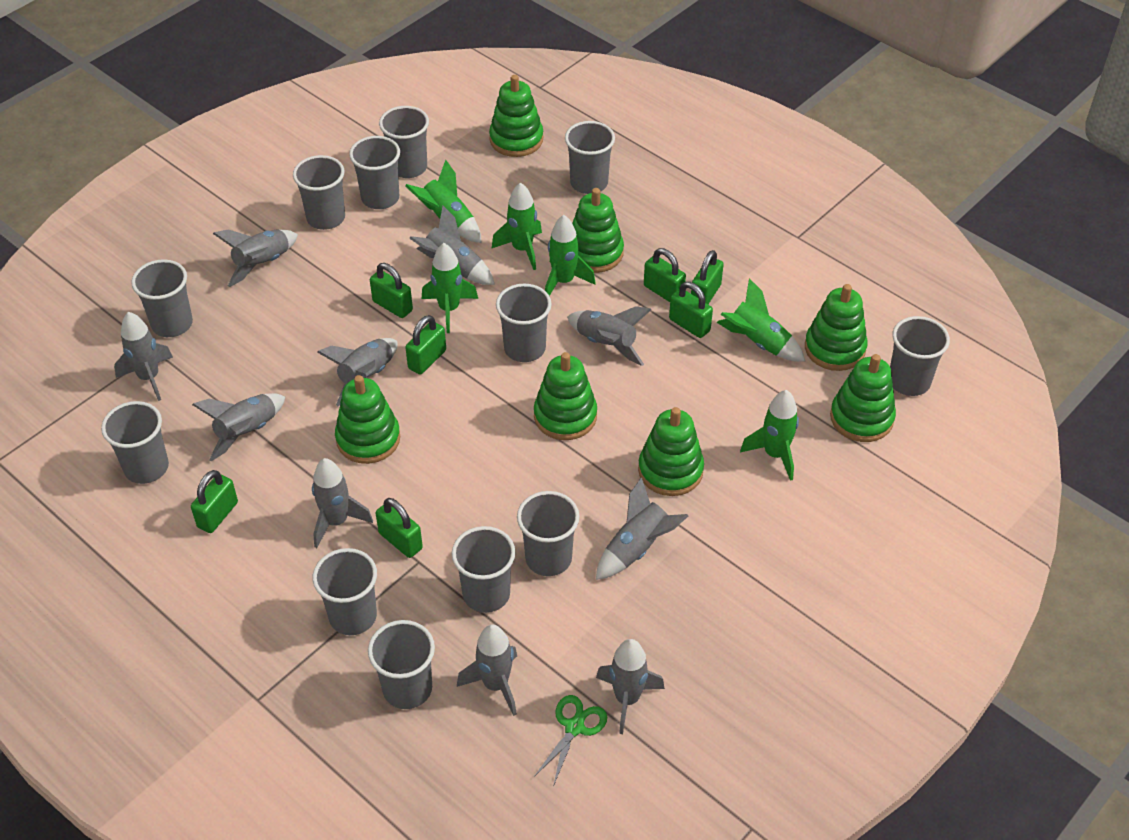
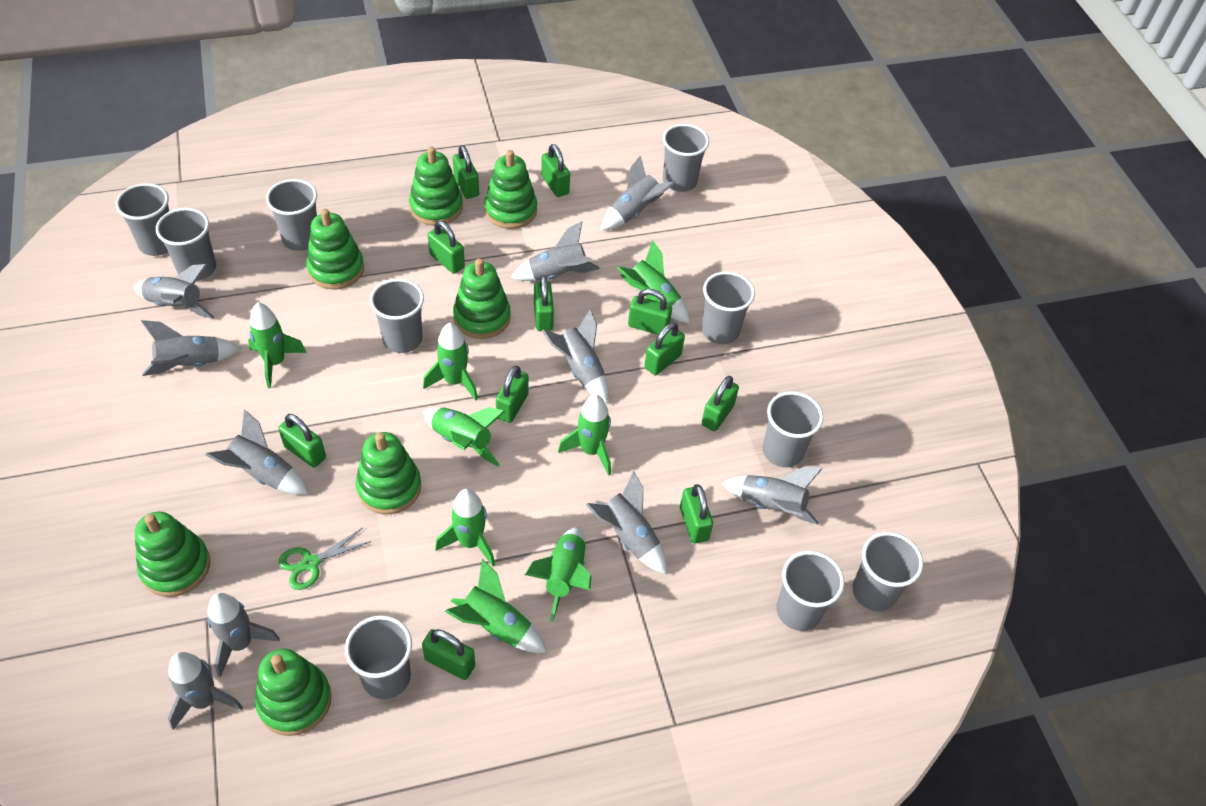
green padlock: [191,470,238,533] [370,263,413,318] [376,498,423,558] [405,315,446,374] [644,248,686,302] [669,282,713,338] [691,250,724,304] = 7 -> [278,414,326,468] [422,629,475,680] [428,221,465,274] [453,145,479,199] [496,366,529,423] [534,275,554,331] [541,144,570,197] [628,289,672,335] [644,322,685,375] [680,484,713,544] [701,376,739,431] = 11
green rocket: [405,160,482,243] [422,243,478,333] [491,182,542,270] [545,215,595,296] [717,278,806,362] [740,390,799,481] = 6 -> [248,303,307,388] [423,323,478,400] [423,407,505,467] [435,489,495,566] [445,559,547,653] [525,526,592,622] [558,395,611,476] [617,240,690,323] = 8
grey cup: [101,401,169,484] [131,259,193,337] [293,155,345,230] [313,548,377,635] [349,136,400,209] [368,620,435,709] [379,106,429,178] [452,526,515,613] [496,284,552,362] [517,491,579,576] [565,121,615,194] [890,316,950,396] = 12 -> [116,183,169,256] [156,208,216,281] [266,179,317,251] [345,615,412,699] [370,278,424,353] [663,124,709,192] [702,271,755,344] [763,391,824,467] [776,551,844,631] [852,532,923,611] = 10

